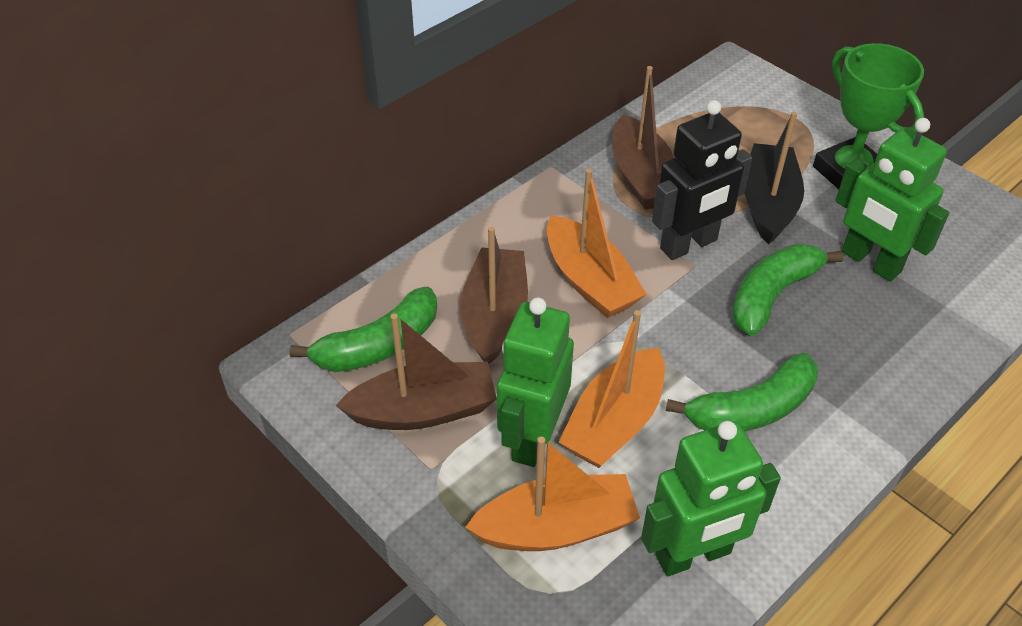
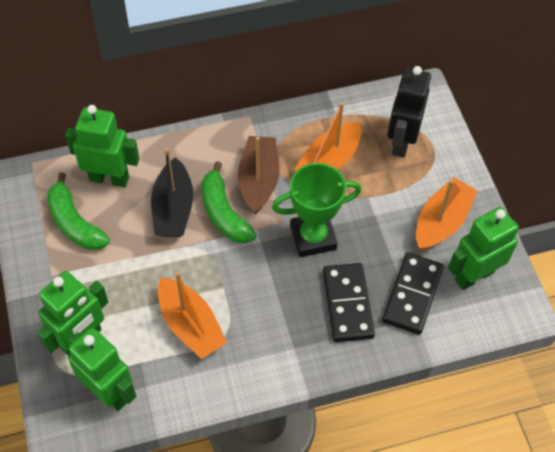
black domino: none = 0 -> [323,263,375,342] [382,252,444,335] = 2
brown boat: [336,314,497,430] [460,227,528,364] [612,66,674,209] = 3 -> [238,136,279,214] = 1
green banana: [289,287,437,372] [666,353,818,431] [732,244,844,336] = 3 -> [47,172,110,250] [202,161,257,243] = 2
green robot: [497,297,574,467] [641,421,781,576] [835,118,949,282] = 3 -> [37,271,108,356] [65,105,140,188] [68,327,136,411] [448,207,520,290] = 4

